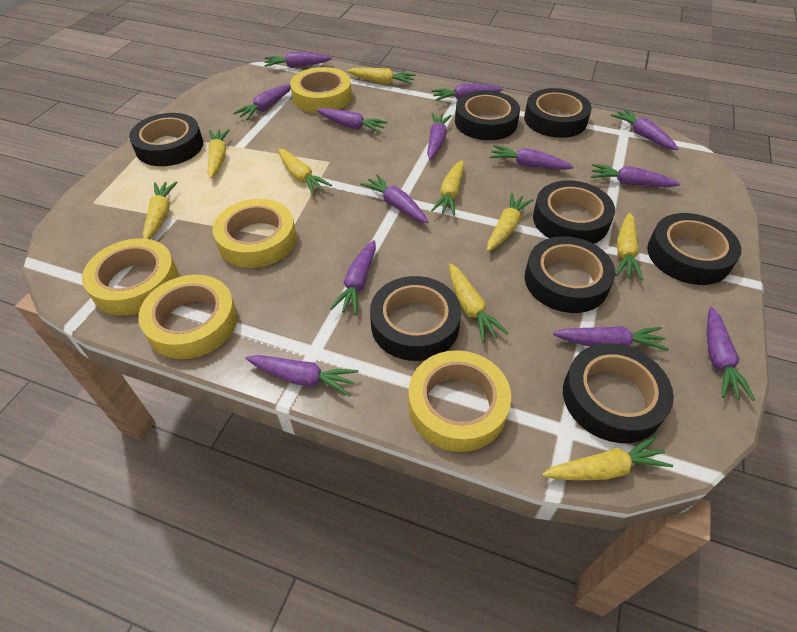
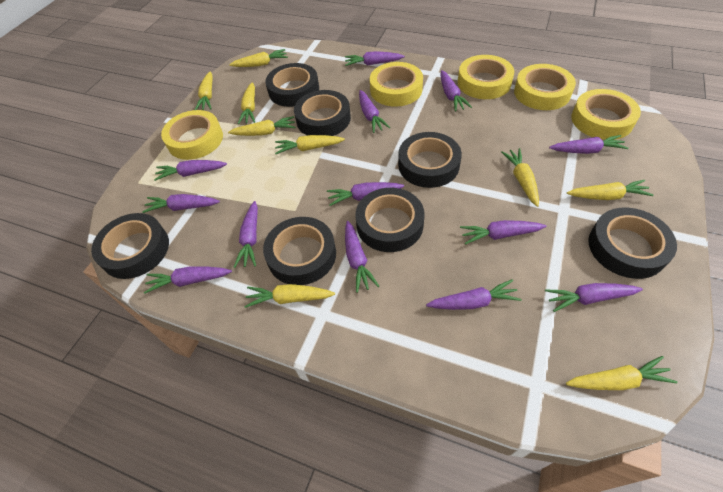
black tape: [129,113,203,166] [370,276,461,361] [455,90,520,140] [524,88,592,138] [525,236,616,313] [533,180,615,244] [563,344,674,443] [647,213,741,285] = 8 -> [91,213,169,279] [263,217,336,285] [265,63,319,107] [294,90,351,136] [355,188,425,252] [398,132,462,188] [588,208,677,279] = 7

